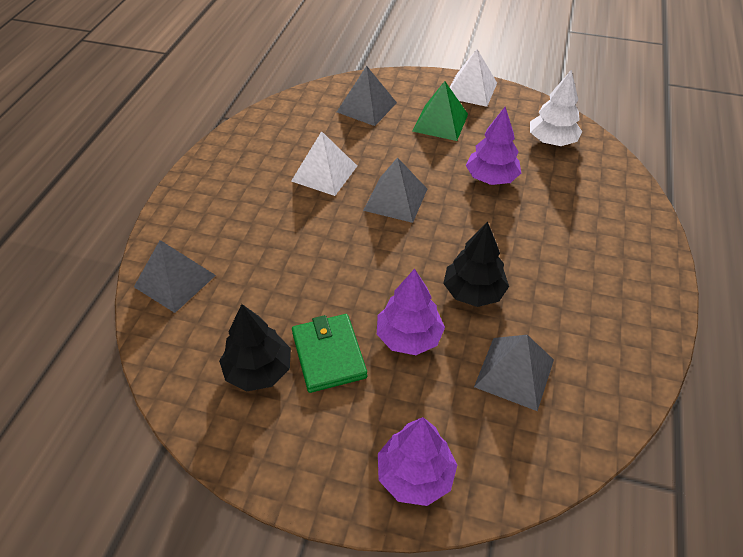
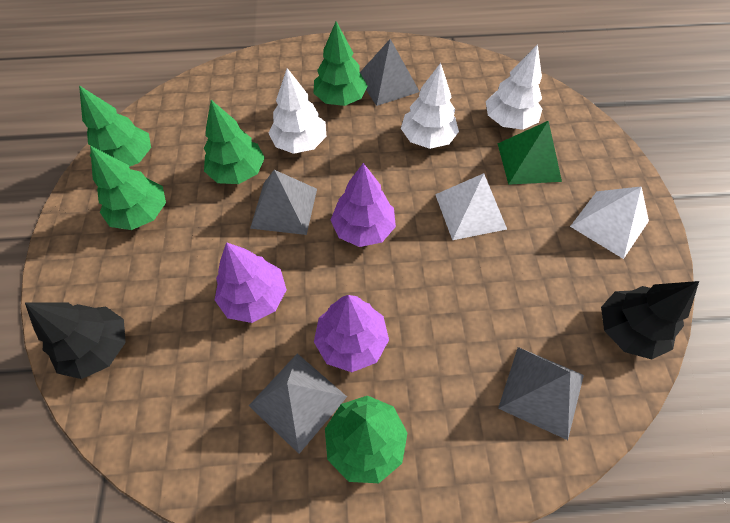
green tree: none = 0 -> [79,85,151,167] [90,146,166,230] [204,100,265,184] [314,21,367,106] [325,396,407,483] = 5
green wallet: [292,314,367,393] = 1 -> none = 0
white tree: [530,70,582,146] = 1 -> [269,68,327,154] [401,63,459,149] [486,44,542,130] = 3

